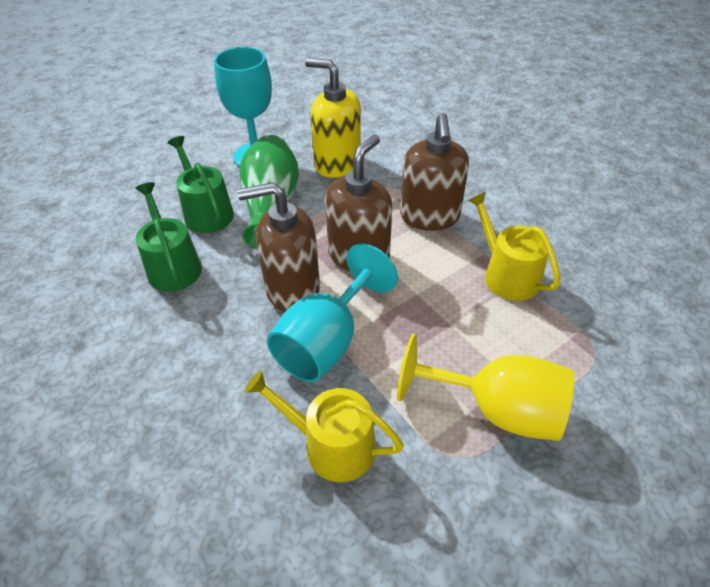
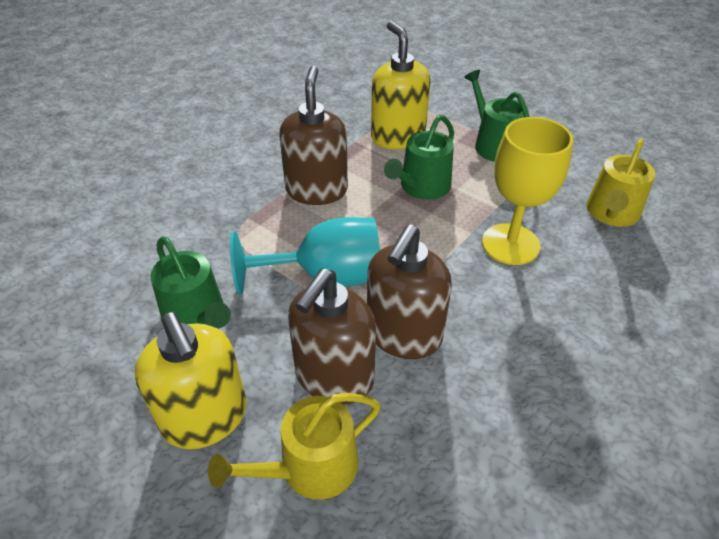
green vase: [239,135,299,249] = 1 -> none = 0
green watering can: [135,182,202,292] [167,136,234,233] = 2 -> [150,236,231,328] [384,115,454,200] [464,70,530,162] = 3
turquoise goblet: [214,47,272,167] [267,244,398,382] = 2 -> [230,217,380,294] = 1
yellow soap dispenser: [305,58,361,178] = 1 -> [135,312,247,449] [371,21,430,149] = 2

